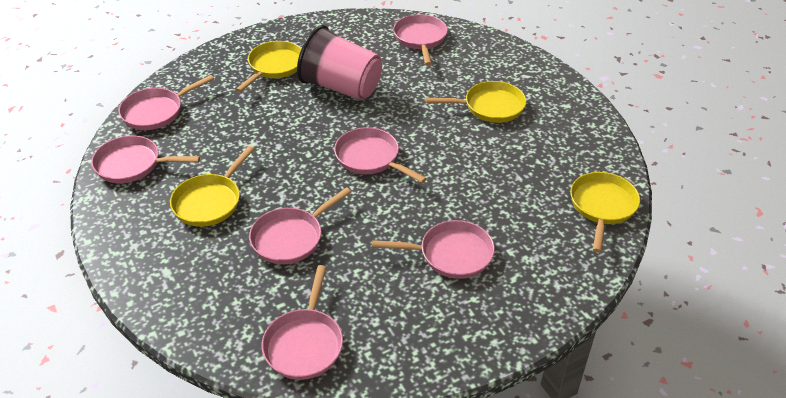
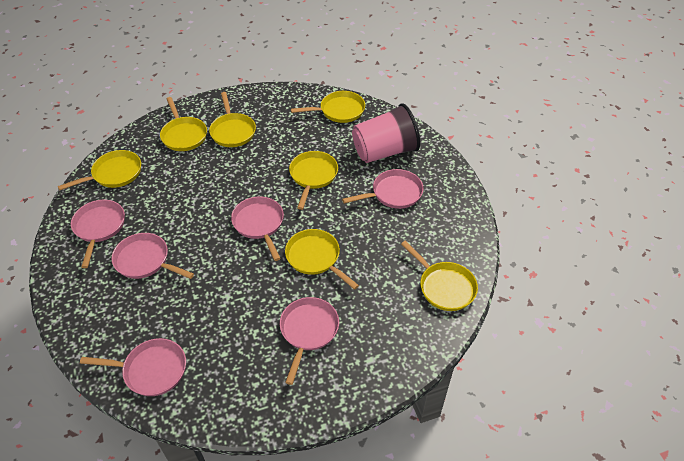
pink pan: [91,136,200,183] [119,75,214,130] [249,187,351,264] [262,265,343,380] [334,127,427,183] [372,220,495,279] [393,14,448,65] = 7 -> [71,200,125,268] [80,338,186,396] [111,233,194,279] [231,196,284,261] [280,297,339,385] [342,169,423,209] = 6
yellow pan: [170,146,254,227] [236,41,302,92] [426,81,526,123] [570,172,640,253] = 4 -> [58,150,141,191] [160,97,207,151] [209,92,256,147] [285,229,359,290] [289,151,338,210] [291,91,365,123] [401,241,478,311] = 7

